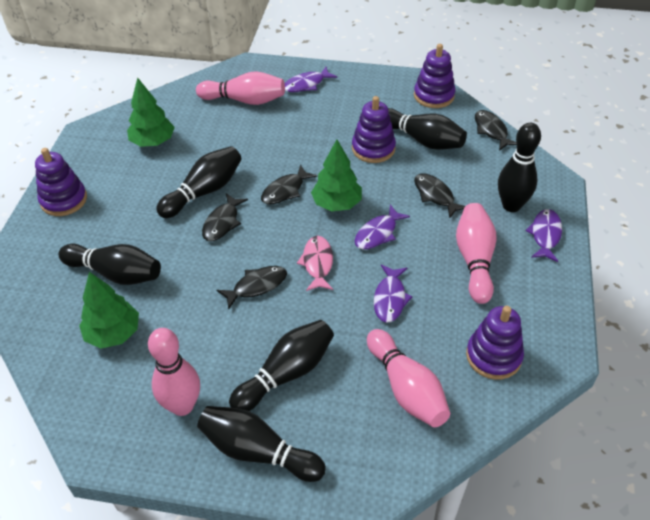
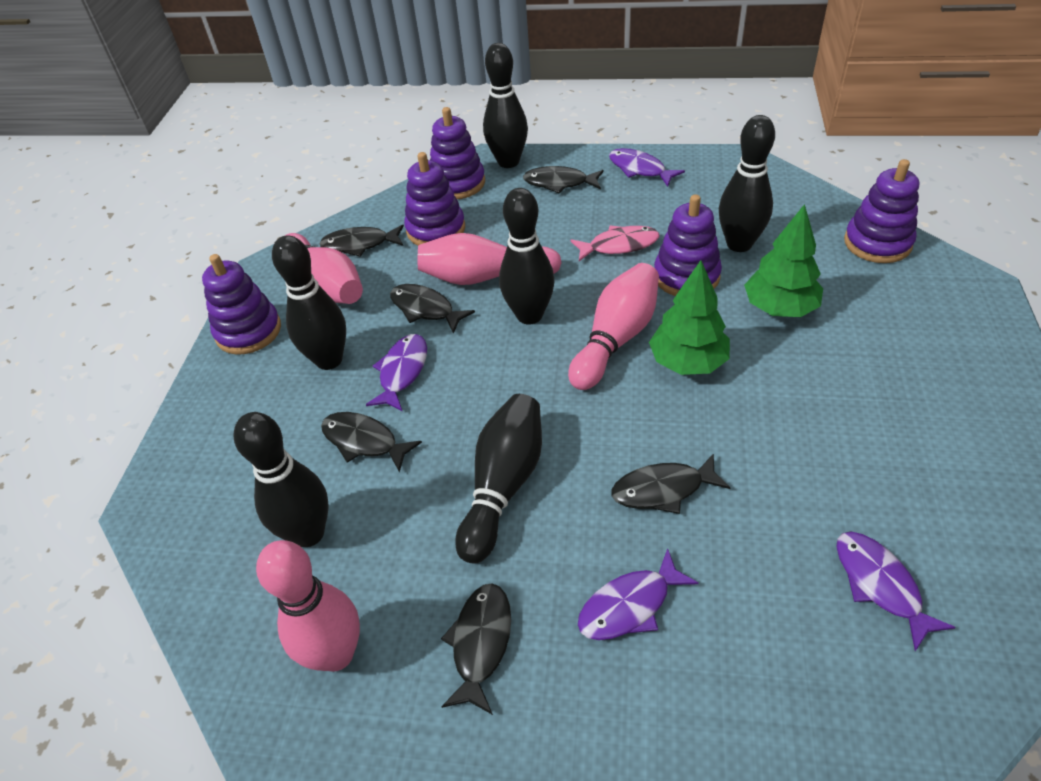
black fish: [202,193,248,241] [216,266,287,310] [261,165,317,204] [414,173,465,219] [475,110,517,151] = 5 -> [319,225,404,257] [321,412,422,472] [390,284,475,334] [441,583,511,715] [523,166,603,193] [611,453,731,514] = 6
green tree: [79,272,139,348] [127,77,175,147] [311,140,362,211] = 3 -> [649,260,730,375] [744,204,823,317] = 2
purple stacking toy: [35,148,87,216] [352,96,396,163] [414,44,455,108] [466,306,524,380] = 4 -> [202,254,281,355] [404,152,465,245] [430,107,485,199] [654,194,722,296] [844,159,919,263] = 5

